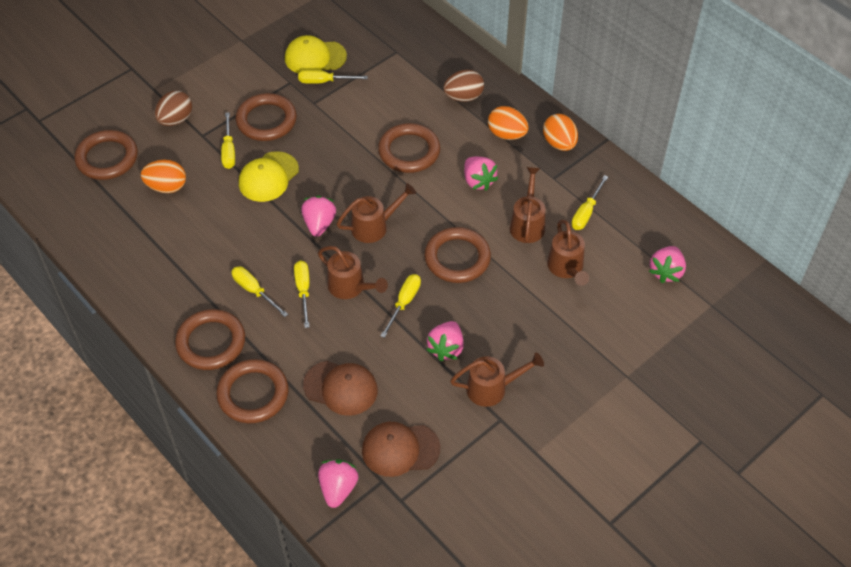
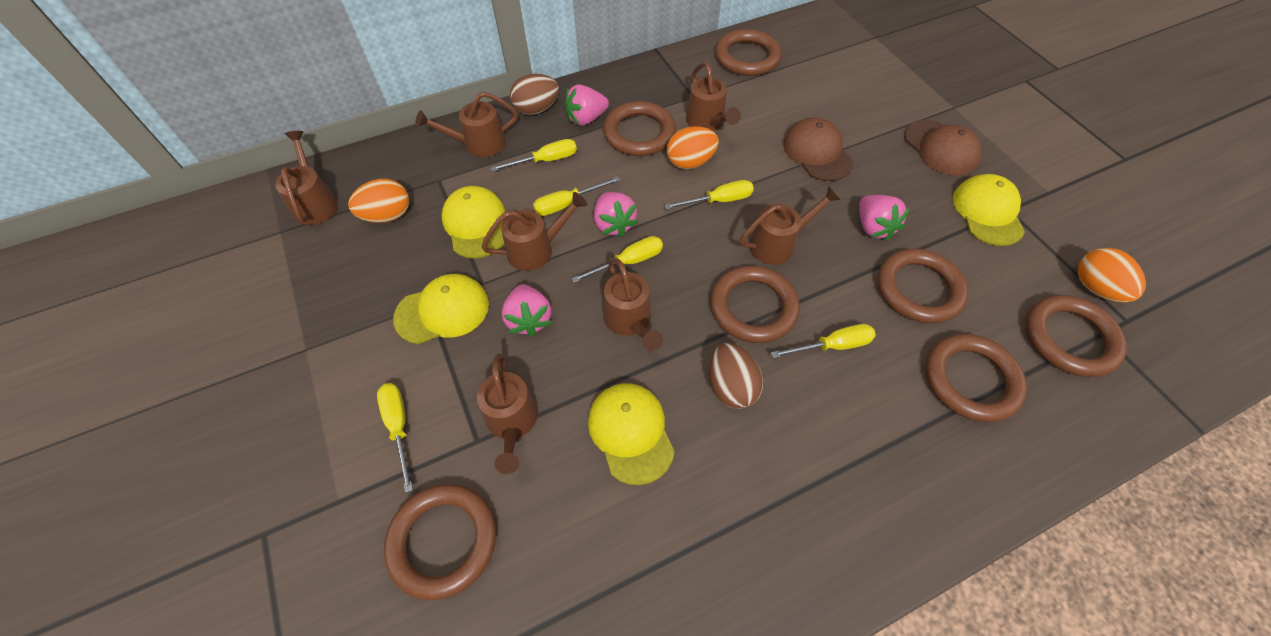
brown ring: [74,130,138,180] [175,309,245,370] [216,359,289,423] [236,93,297,141] [378,123,440,173] [424,227,491,283] = 6 -> [384,484,496,600] [603,101,676,156] [710,265,800,343] [715,29,781,76] [877,248,969,324] [925,334,1027,422] [1026,295,1127,377] = 7
brown watering can: [318,246,388,299] [337,183,416,243] [450,353,544,407] [510,167,546,243] [547,220,589,286] = 5 -> [275,131,338,225] [415,92,518,157] [477,353,538,474] [482,192,587,271] [603,258,663,351] [686,62,741,131] [739,186,841,265] = 7
pink strawberry: [301,196,336,237] [318,460,358,508] [426,321,464,361] [464,157,498,191] [649,246,686,283] = 5 -> [502,284,551,337] [564,84,609,126] [594,192,638,237] [859,195,910,241] = 4
yellow cap: [239,151,299,202] [285,35,347,73] = 2 -> [393,274,489,344] [442,186,505,258] [588,383,675,485] [953,174,1025,246] = 4

